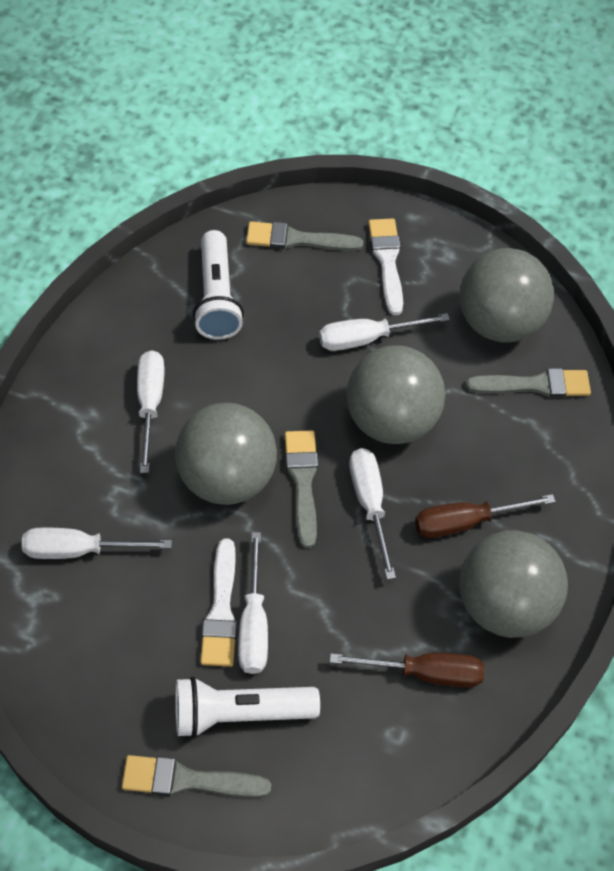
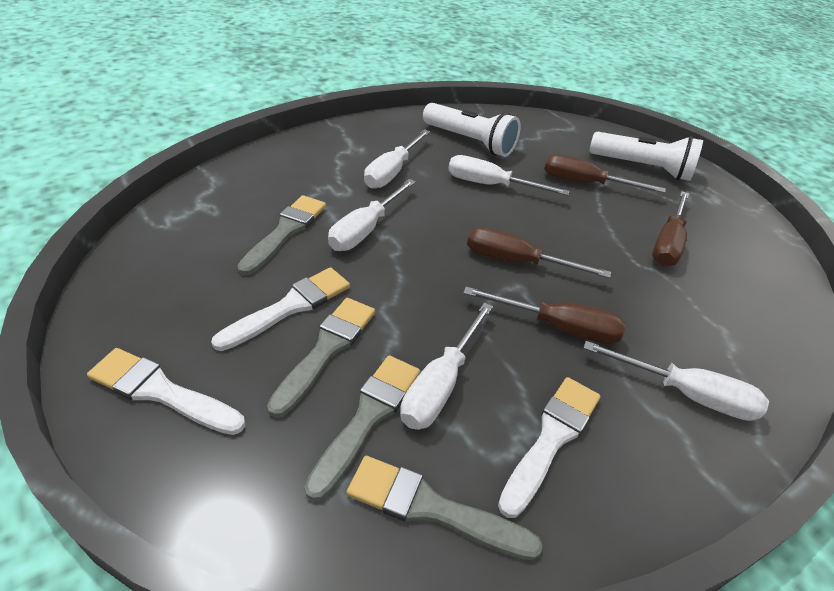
brown screwdriver: [330,653,485,688] [415,494,556,538] = 2 -> [463,287,625,344] [467,227,611,278] [544,154,665,193] [652,191,689,266] = 4
grey ball: [175,403,277,505] [346,345,445,444] [460,248,554,342] [460,530,568,638] = 4 -> none = 0
white brush: [200,538,237,667] [368,218,403,315] = 2 -> [87,348,245,435] [211,267,350,351] [498,377,601,518] = 3

